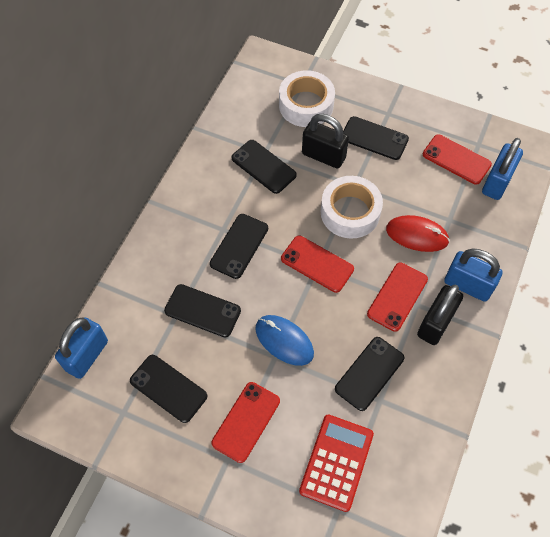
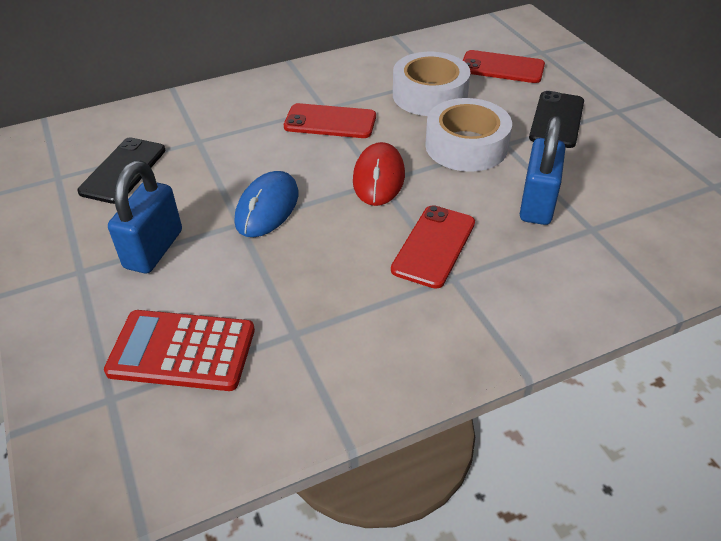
black padlock: [302,114,349,169] [417,285,463,345] = 2 -> none = 0
black phone: [130,355,208,423] [164,284,241,337] [210,214,268,279] [231,140,297,194] [335,337,404,411] [343,116,409,160] = 6 -> [77,137,165,204] [529,91,584,148] = 2
blue padlock: [55,317,108,379] [444,249,503,302] [482,138,523,200] = 3 -> [108,160,182,273] [520,116,565,225] = 2
red phone: [212,382,280,463] [281,236,354,293] [367,262,428,332] [423,134,492,185] = 4 -> [284,103,376,138] [391,205,475,289] [463,50,545,83] = 3

